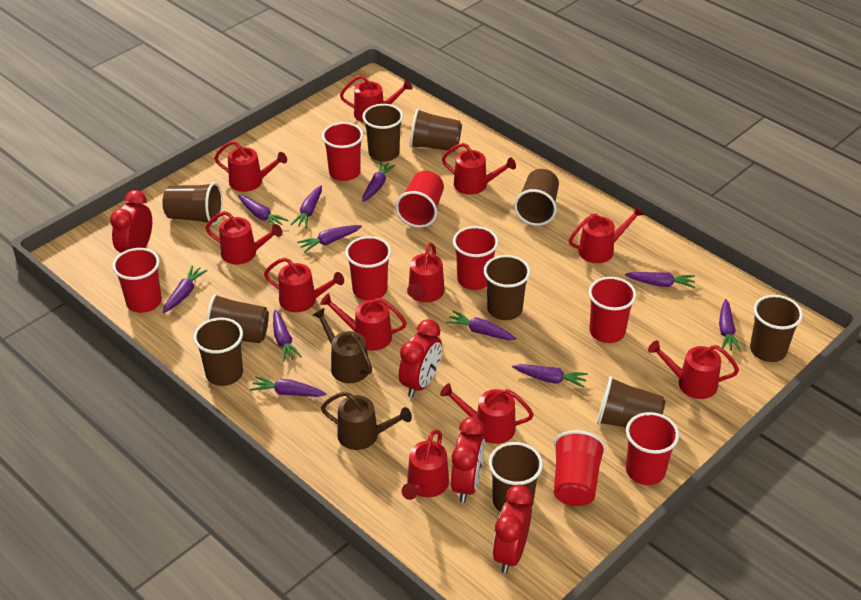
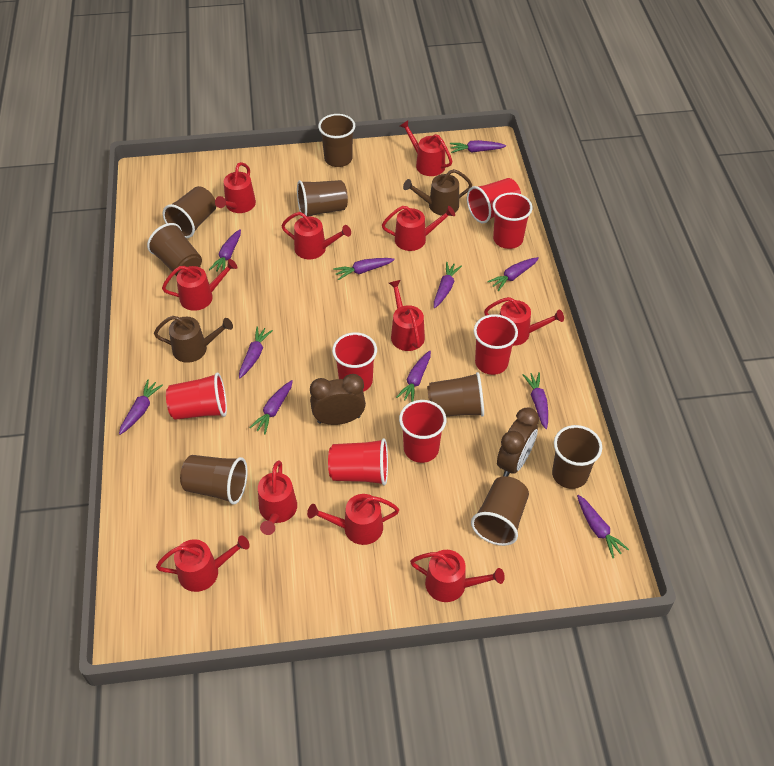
brown clock: none = 0 -> [310,374,366,425] [497,408,539,476] = 2
brown cup: [162,182,223,225] [193,318,243,386] [206,294,269,343] [362,104,403,162] [410,108,462,152] [484,255,530,320] [489,442,543,512] [514,169,559,226] [597,376,665,428] [750,295,803,362] = 10 -> [147,223,202,276] [163,186,216,238] [180,455,248,505] [297,180,348,218] [318,114,355,167] [427,372,484,417] [471,476,529,546] [552,425,602,489] = 8
red clock: [110,190,152,253] [399,319,442,397] [451,417,485,503] [493,485,532,573] = 4 -> none = 0
red cup: [112,248,162,313] [322,122,363,181] [345,236,391,301] [396,171,444,228] [453,226,498,290] [554,430,606,506] [589,277,636,343] [626,412,679,485] = 8 -> [166,373,227,420] [328,438,388,486] [332,332,377,392] [399,400,446,463] [467,178,521,223] [474,314,518,375] [493,193,533,249] = 7

